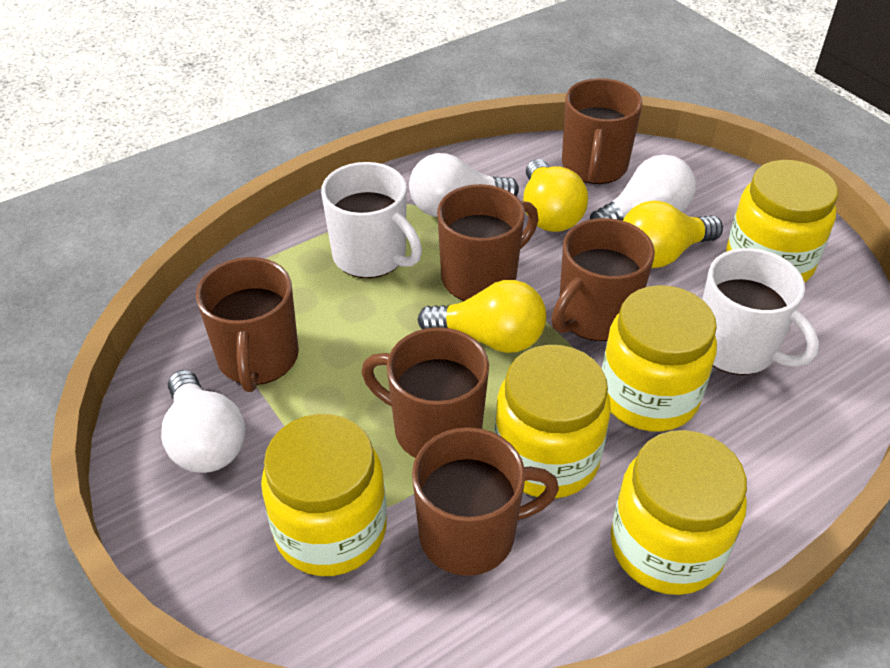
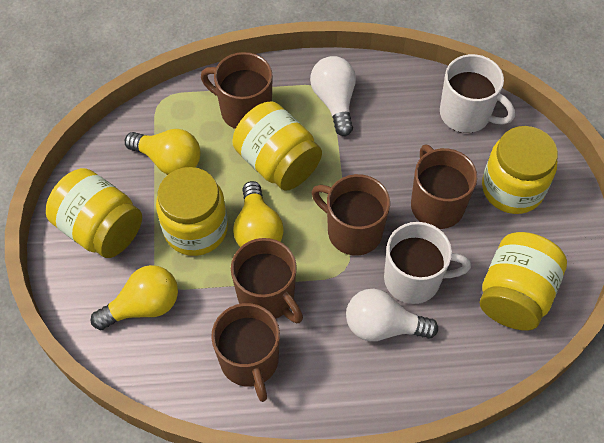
brown mug: [196,257,299,392] [361,327,489,458] [412,427,559,576] [437,184,538,301] [551,218,655,341] [562,78,643,184] = 6 -> [201,52,273,129] [211,303,280,402] [231,238,303,323] [312,174,390,256] [411,145,477,229] = 5
white light bulb: [161,370,245,473] [409,153,519,217] [590,154,696,221] = 3 -> [310,56,356,136] [346,289,438,341] = 2

